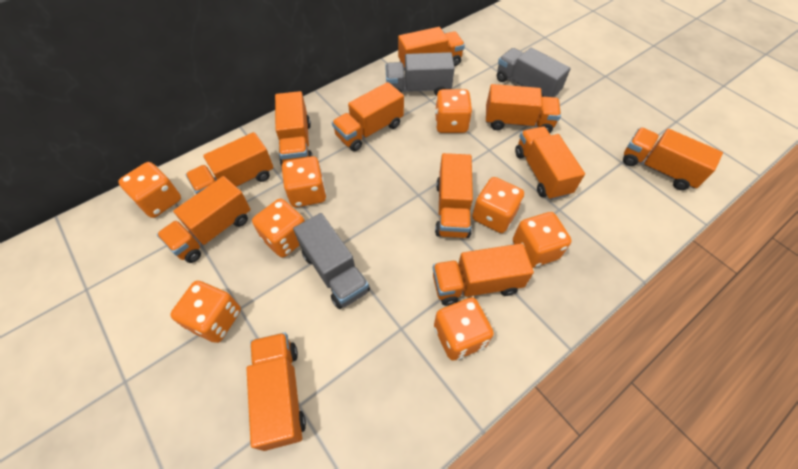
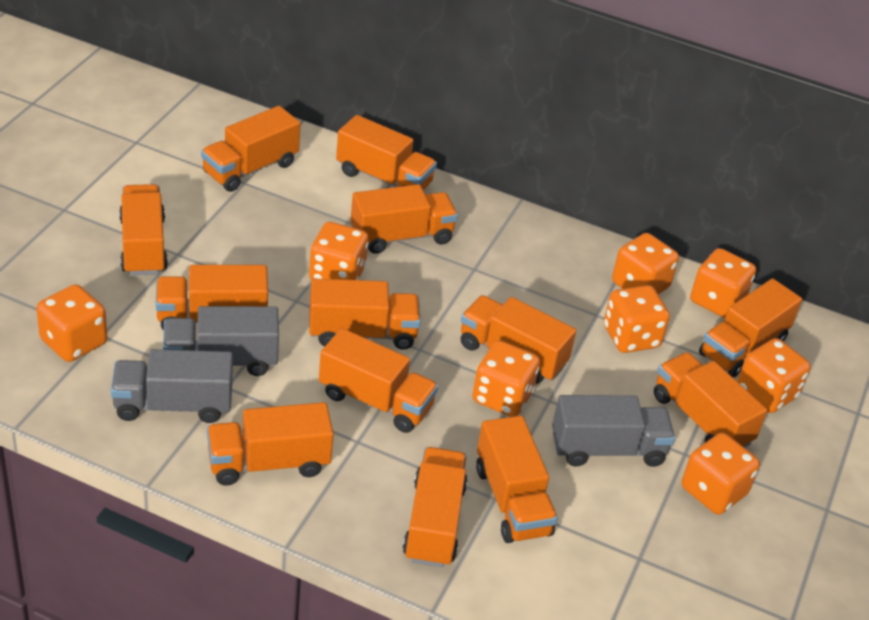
orange truck: [157,176,251,263] [185,132,274,194] [246,333,306,451] [275,91,313,166] [332,82,404,151] [398,27,465,71] [433,243,534,306] [435,153,473,238] [486,84,561,133] [515,126,585,200] [623,128,723,190] = 11 -> [119,184,168,275] [156,265,268,330] [201,106,301,192] [207,402,334,486] [309,278,421,350] [319,328,438,433] [336,115,437,190] [350,184,458,254] [403,447,468,567] [461,295,576,384] [476,416,558,543] [654,352,767,448] [699,278,802,377] = 13

